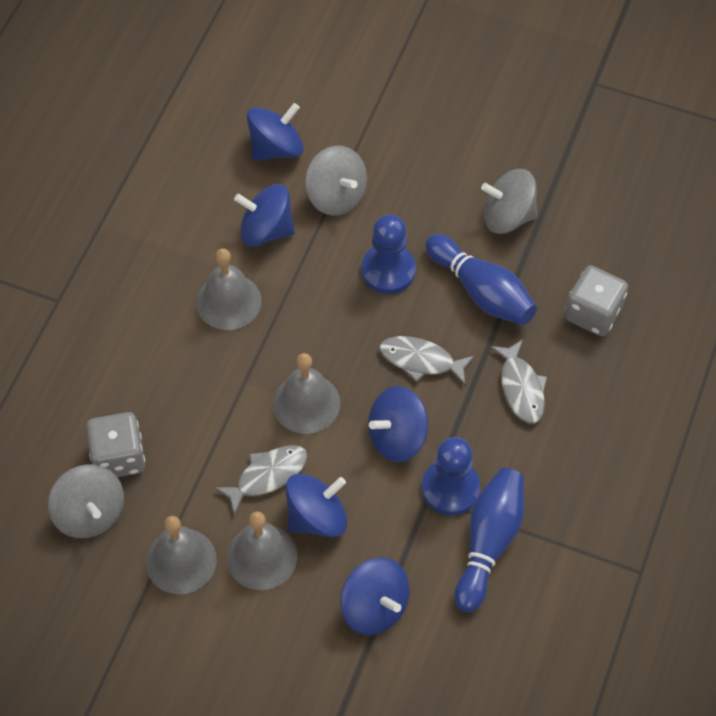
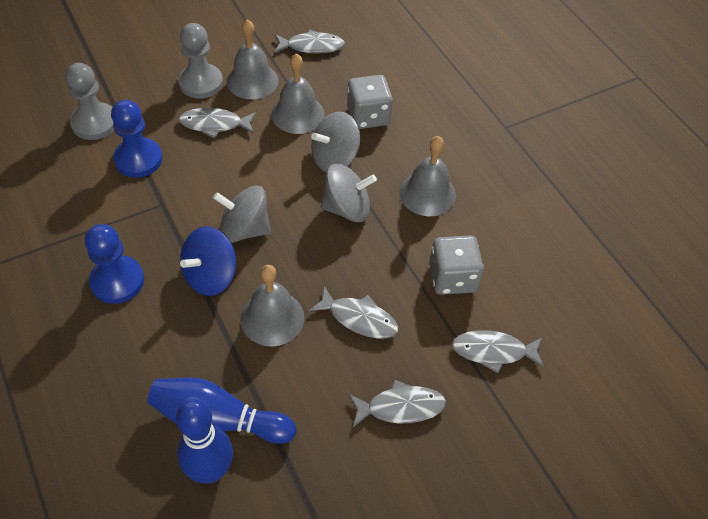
blue spinning top: [234,184,295,247] [247,103,304,161] [285,473,347,537] [341,557,409,635] [368,386,428,462] = 5 -> [180,226,236,296] = 1
grey fish: [215,445,308,515] [380,336,474,385] [490,340,547,424] = 3 -> [179,108,256,138] [274,30,345,54] [309,287,398,338] [349,380,446,427] [452,330,544,373] = 5
grey pawn: none = 0 -> [65,63,114,140] [178,23,223,99] = 2

